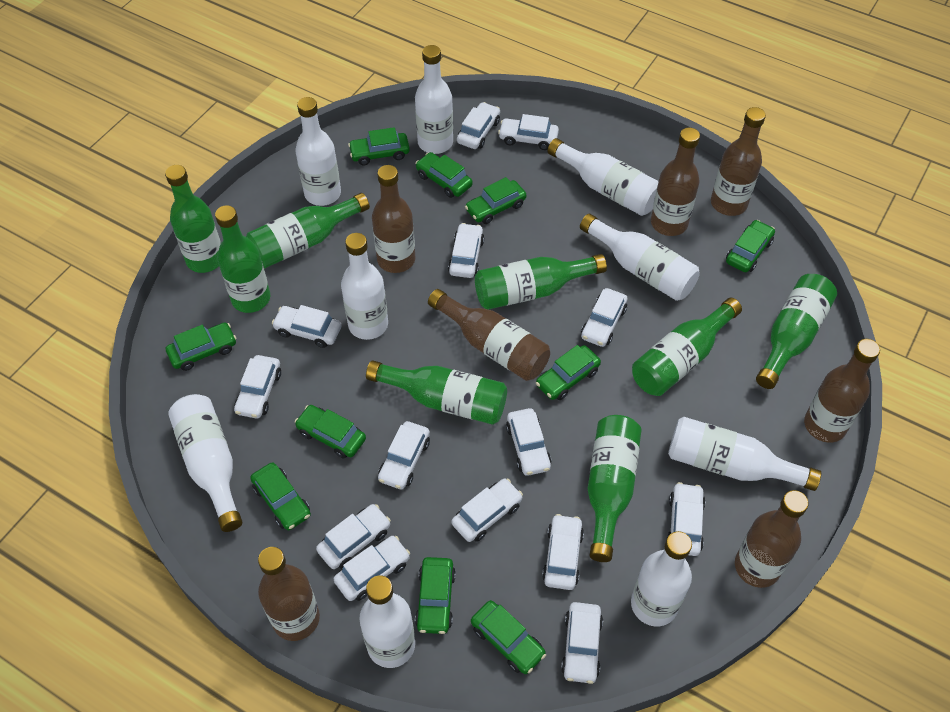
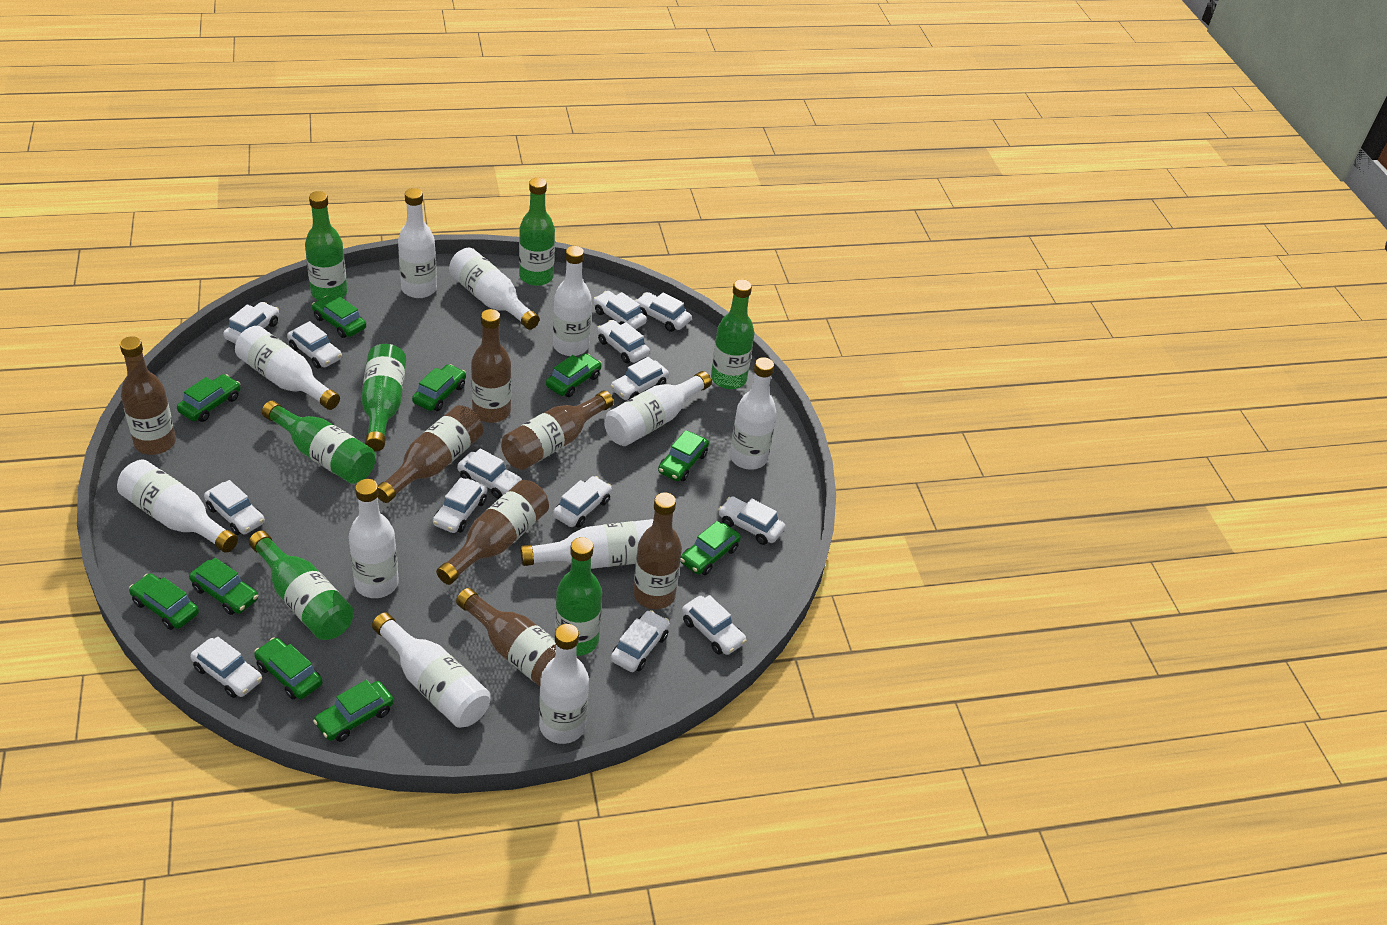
green bottle: [165,165,221,273] [215,205,270,313] [246,193,370,269] [366,360,507,425] [475,254,607,310] [588,415,642,562] [632,298,742,396] [756,274,837,389] = 8 -> [249,531,354,640] [262,401,375,484] [305,191,347,300] [361,344,406,451] [519,178,555,286] [555,537,602,656] [711,279,754,389] = 7
white bottle: [168,394,242,532] [296,97,341,206] [341,233,388,340] [359,575,415,668] [415,45,453,154] [547,138,659,216] [580,214,700,301] [631,531,692,626] [668,417,821,491] = 9 -> [117,460,238,553] [235,326,340,410] [349,479,399,598] [372,612,491,728] [398,188,437,298] [449,248,539,330] [520,519,654,569] [539,624,589,744] [553,246,592,356] [604,371,712,446] [730,357,776,470] = 11

